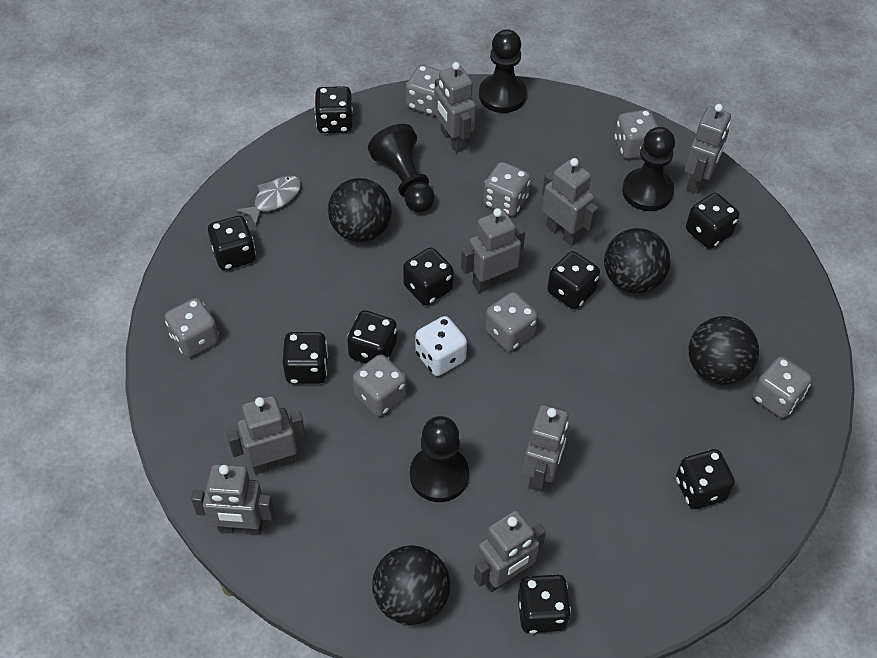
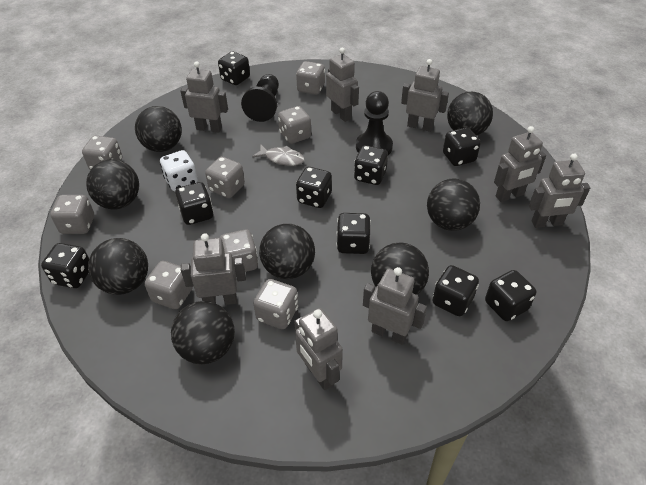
black ball: [328,178,392,242] [372,545,450,625] [604,228,670,294] [689,316,759,385] = 4 -> [86,159,139,209] [88,238,148,295] [135,106,182,152] [171,301,235,364] [259,224,315,279] [371,243,429,295] [427,179,480,231] [447,92,493,136] = 8
black pawn: [368,124,435,213] [410,416,469,502] [479,29,527,113] [622,127,675,211] = 4 -> [241,74,279,122] [356,91,393,155] = 2
grey dice: [165,298,219,357] [353,354,407,416] [406,65,442,115] [483,162,531,216] [485,292,538,351] [615,109,658,159] [753,356,812,418] = 7 -> [51,195,94,234] [82,136,122,170] [145,261,193,309] [205,157,245,198] [220,230,258,272] [253,279,298,329] [278,106,311,144] [296,61,325,95] = 8

